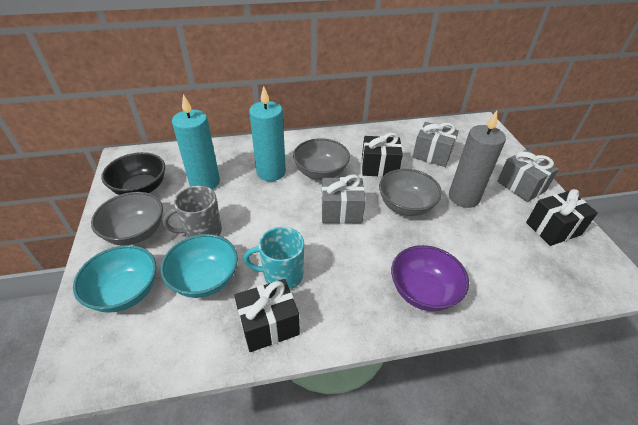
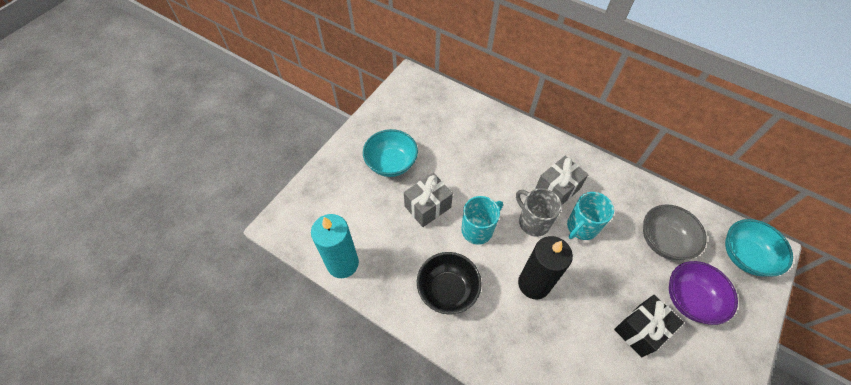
black candle: none = 0 -> [518,236,573,299] = 1
black gift: [234,279,300,352] [362,133,403,177] [526,189,598,246] = 3 -> [614,295,684,357] = 1
grey bowl: [91,192,163,246] [293,138,350,180] [379,169,442,216] = 3 -> [643,204,707,260] = 1
grey candle: [449,111,506,208] = 1 -> none = 0
grey gift: [321,175,366,224] [412,122,459,167] [497,150,559,202] = 3 -> [404,173,453,227] [535,156,588,205] = 2
turquoise candle: [172,94,220,189] [249,86,286,181] = 2 -> [311,214,359,278] = 1
turquoise mug: [244,227,304,289] = 1 -> [461,196,503,245] [567,192,614,240] = 2

